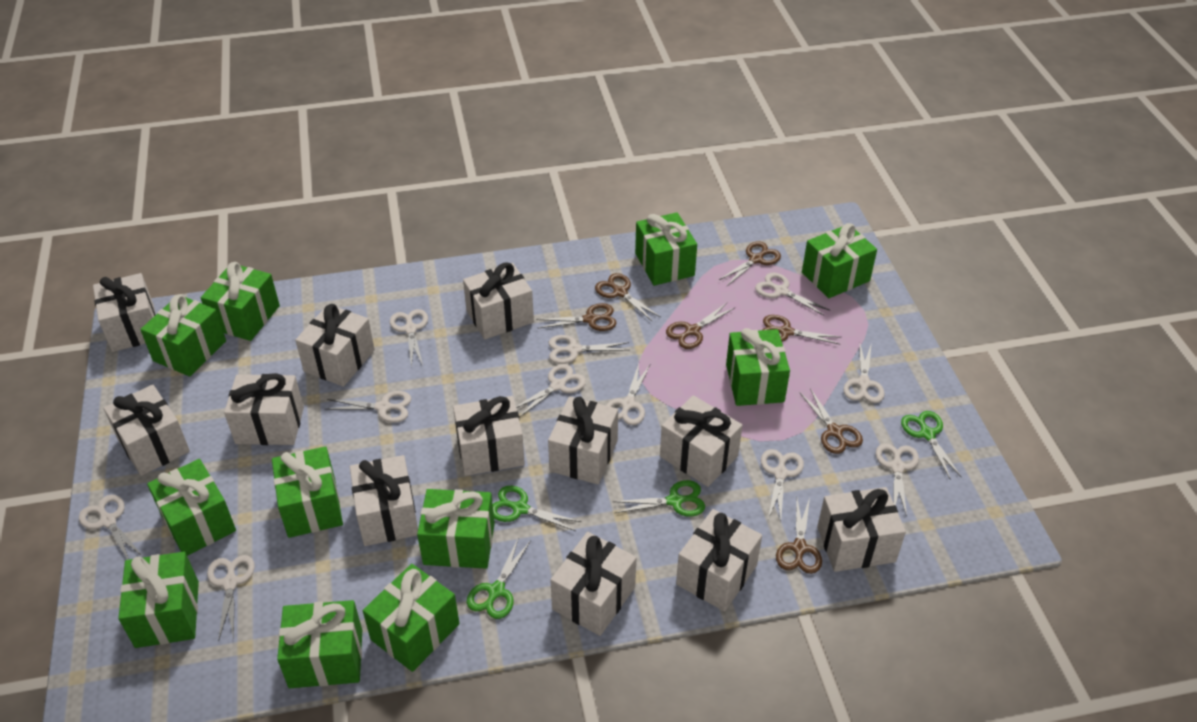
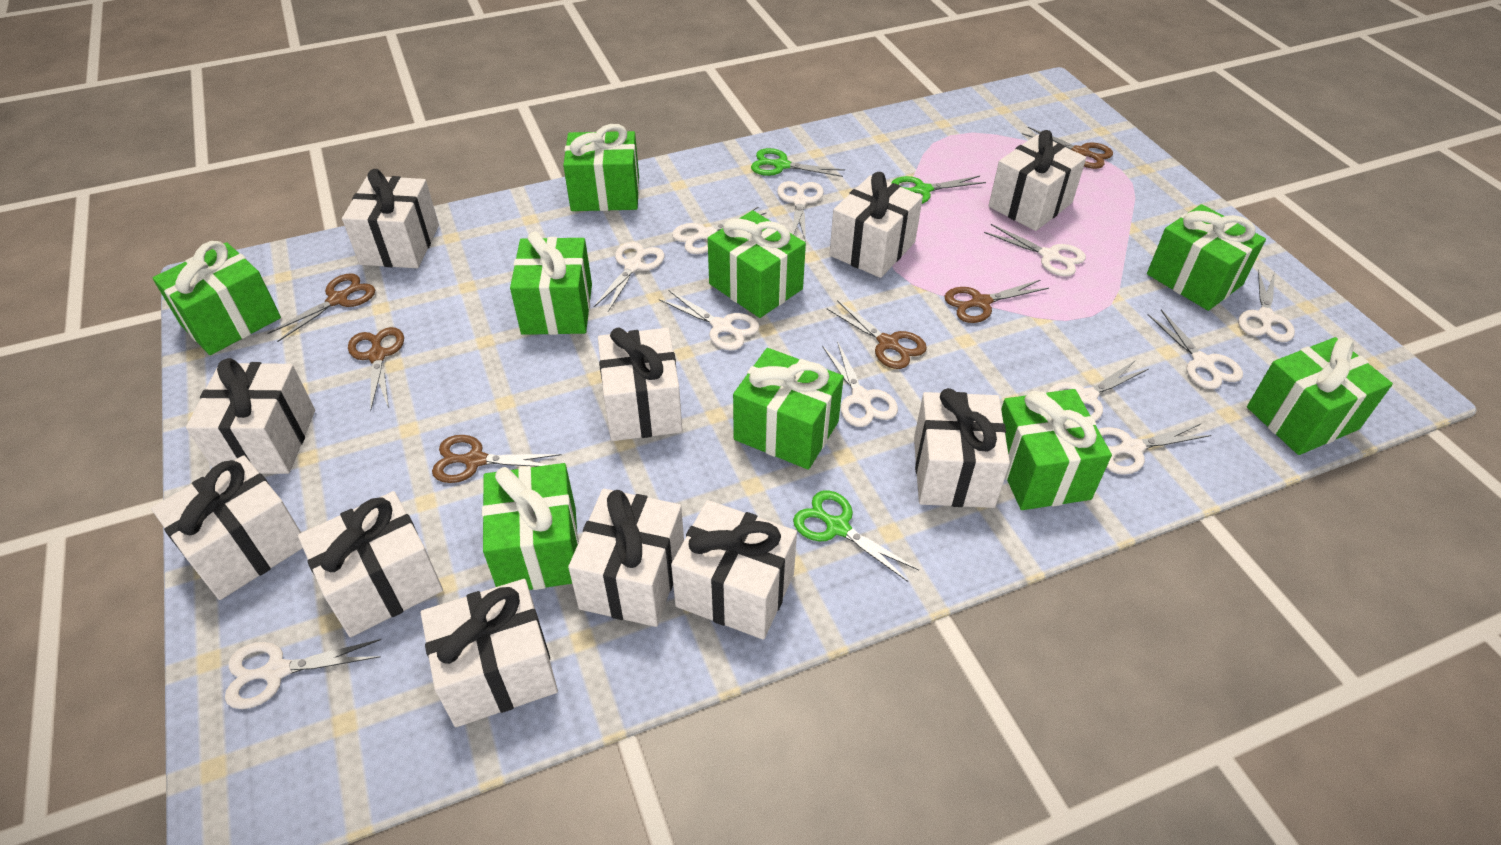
brown scissors: [536,303,616,331] [595,273,661,322] [666,303,735,349] [719,241,781,286] [762,315,842,345] [776,498,822,574] [800,388,863,454] = 7 -> [267,273,375,342] [348,327,404,411] [432,435,562,483] [827,300,927,369] [944,280,1049,323] [1022,127,1113,169] = 6
green gift: [118,552,199,648] [140,294,226,377] [147,459,236,556] [201,262,280,341] [272,446,343,538] [277,600,362,688] [363,564,460,672] [417,489,495,569] [635,212,697,286] [726,328,790,406] [802,223,877,298] = 11 -> [153,241,281,355] [482,463,579,590] [510,231,592,335] [563,124,639,211] [708,210,806,318] [733,348,844,470] [1001,389,1112,510] [1147,204,1266,311] [1247,337,1393,455] = 9
green scissors: [467,537,530,619] [493,486,581,531] [612,480,705,517] [901,411,962,479] = 4 -> [751,148,845,177] [793,490,919,582] [891,176,986,204] = 3
white gift: [93,273,156,352] [104,385,190,476] [224,373,304,445] [295,304,375,387] [350,455,418,546] [453,396,525,476] [463,262,534,340] [548,396,618,484] [550,532,636,636] [660,395,743,487] [676,509,762,611] [817,487,906,572] = 12 -> [151,455,303,600] [186,358,315,474] [298,491,443,637] [342,169,439,268] [421,579,558,727] [568,489,684,627] [598,328,682,441] [671,500,797,640] [829,172,923,278] [914,388,1010,508] [989,130,1086,231] = 11

